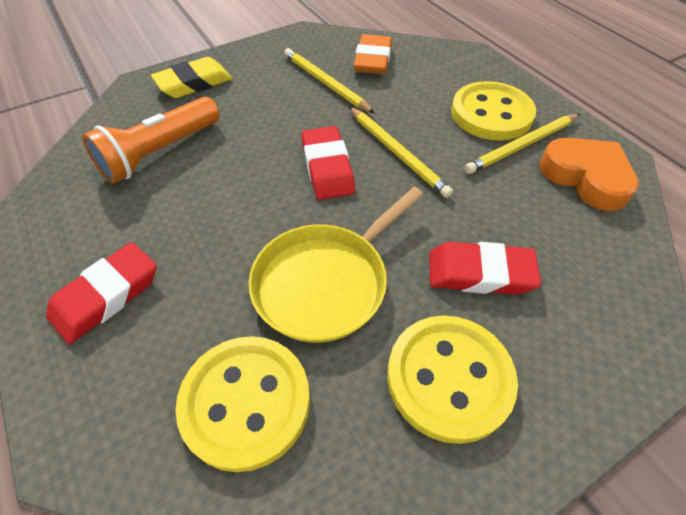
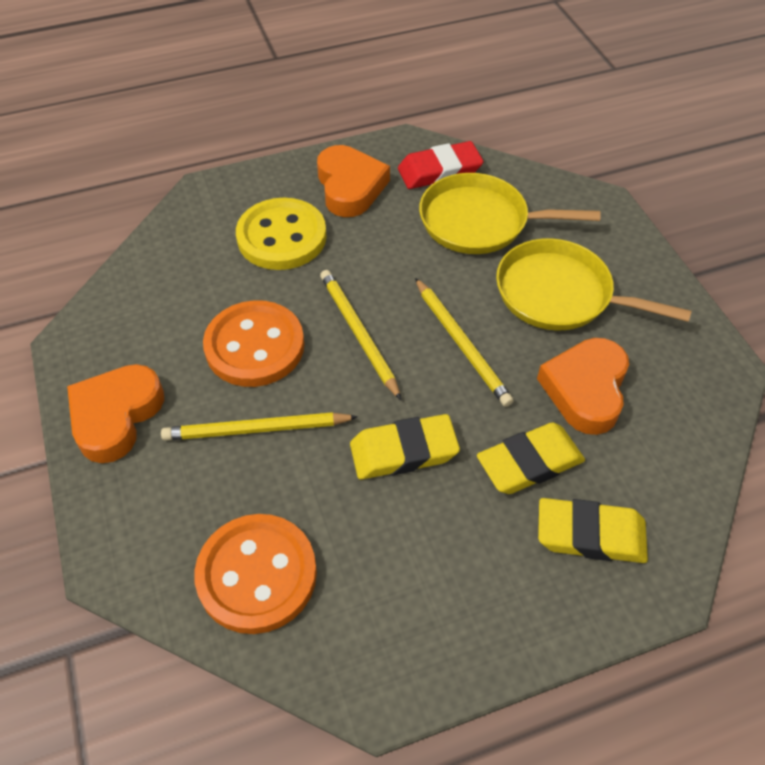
orange button: none = 0 -> [194,514,317,634] [203,300,304,387] = 2
orange eraser: [353,34,392,74] = 1 -> none = 0
orange flashlight: [82,97,220,184] = 1 -> none = 0
orange heart: [539,138,639,211] = 1 -> [67,364,164,463] [317,145,390,217] [537,338,629,435] = 3
red eraser: [46,242,157,344] [301,126,355,200] [430,242,541,295] = 3 -> [398,141,484,189] = 1
yellow button: [175,336,310,472] [387,315,518,444] [451,81,536,141] = 3 -> [236,198,327,270] = 1
yellow eraser: [151,57,232,98] = 1 -> [350,414,460,479] [477,422,585,494] [538,498,648,563] = 3
yellow pan: [248,187,424,343] = 1 -> [419,173,601,254] [496,238,692,330] = 2

